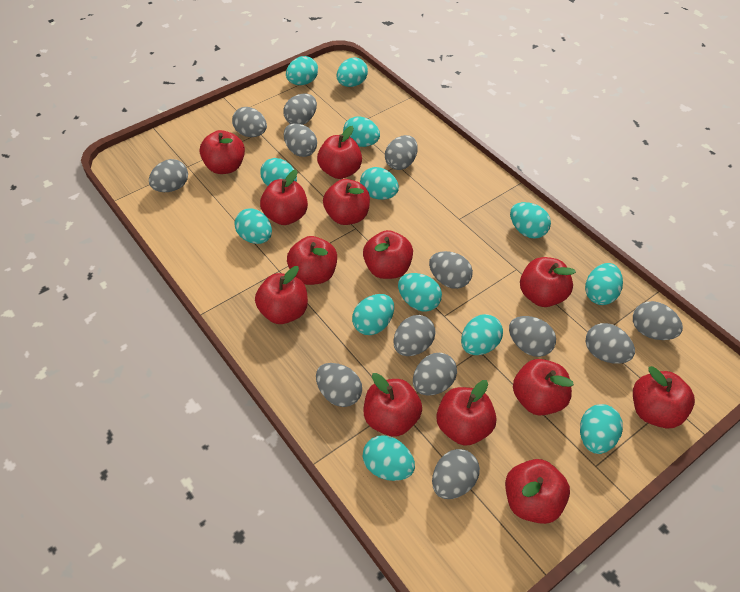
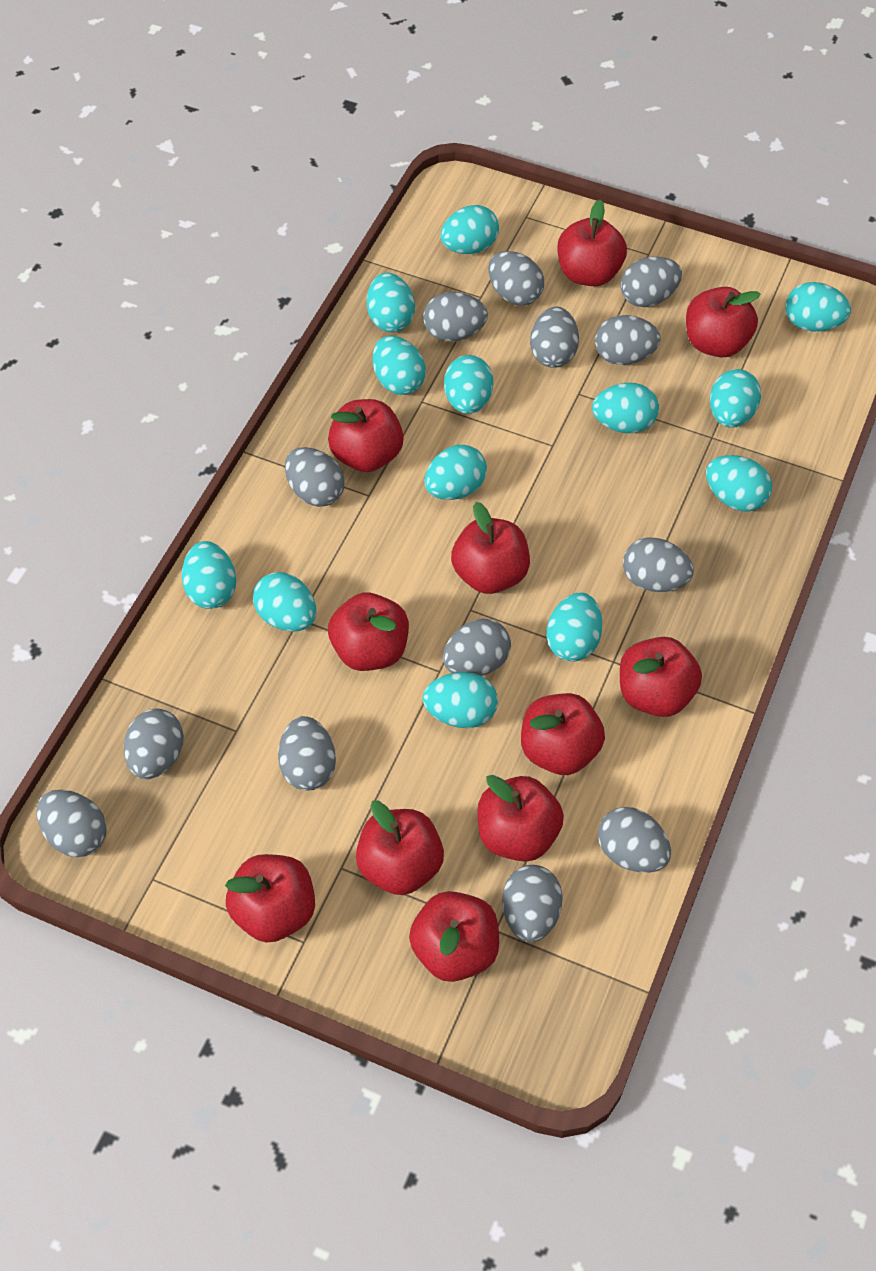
red apple: [200,130,245,174] [255,266,308,324] [260,170,308,225] [287,236,337,285] [317,126,362,179] [323,179,370,225] [363,230,413,279] [364,373,422,436] [436,380,496,446] [505,459,570,524] [513,359,574,415] [520,257,576,307] [633,366,695,429] = 13 -> [225,854,315,943] [328,399,404,472] [328,593,409,671] [356,801,444,895] [409,891,499,982] [451,502,530,594] [477,775,564,862] [521,693,605,775] [558,200,627,286] [620,637,702,717] [686,287,761,357] = 11

